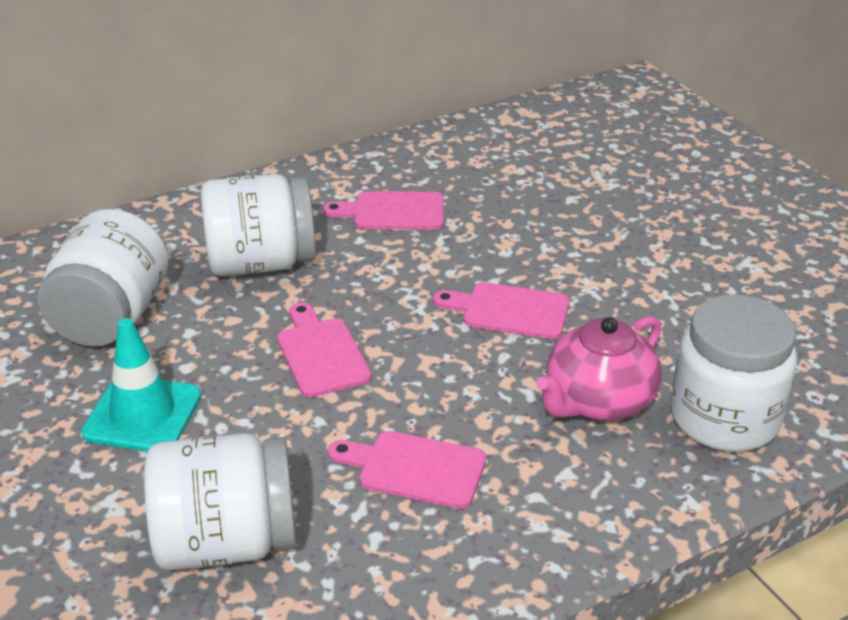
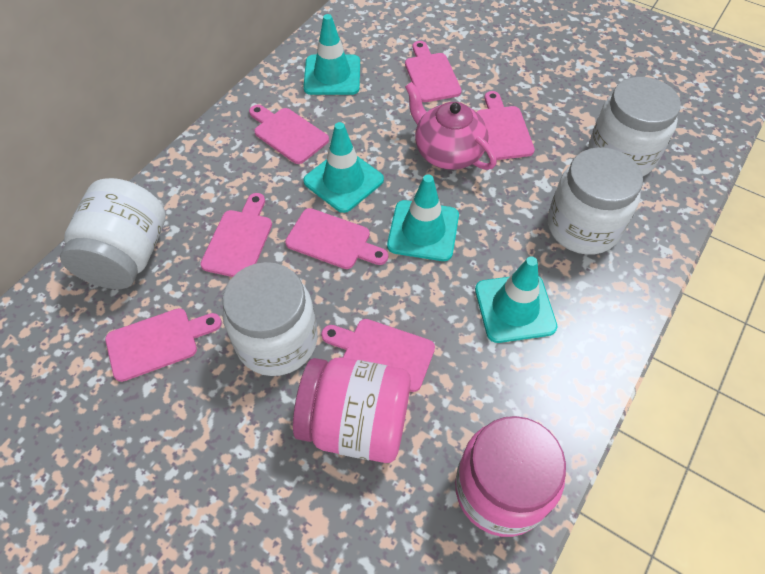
pink cutting board: [277,302,371,397] [323,191,444,230] [328,431,486,509] [433,282,569,339] = 4 -> [105,308,222,382] [200,193,272,277] [249,105,329,164] [285,208,388,269] [321,319,435,392] [405,41,462,102] [477,91,535,160] = 7
pink jar: none = 0 -> [293,358,411,463] [455,416,566,537] = 2
turquoise traffic cone: [81,318,201,452] = 1 -> [303,14,360,95] [303,122,384,213] [387,174,459,261] [475,256,557,343] = 4

